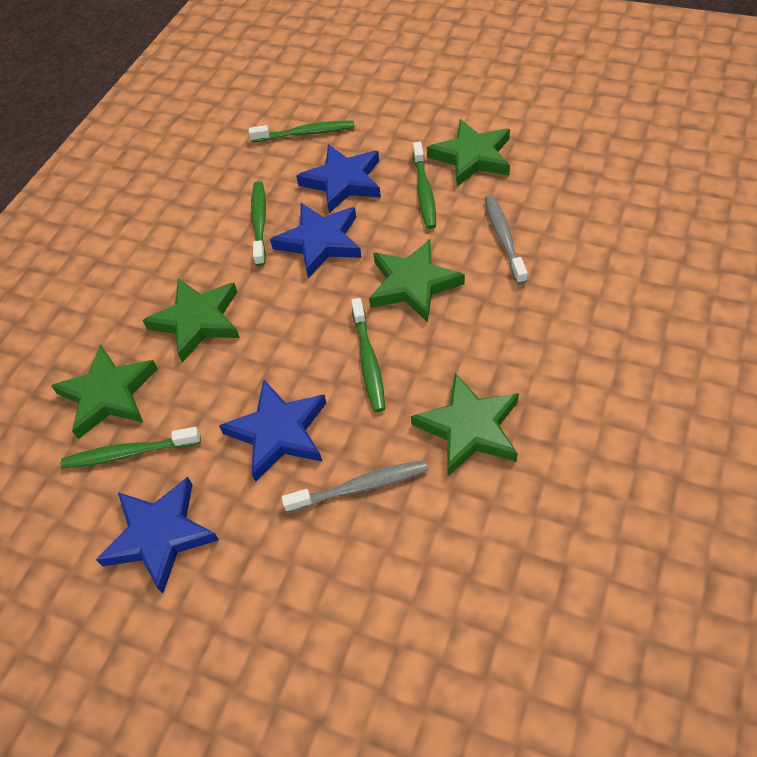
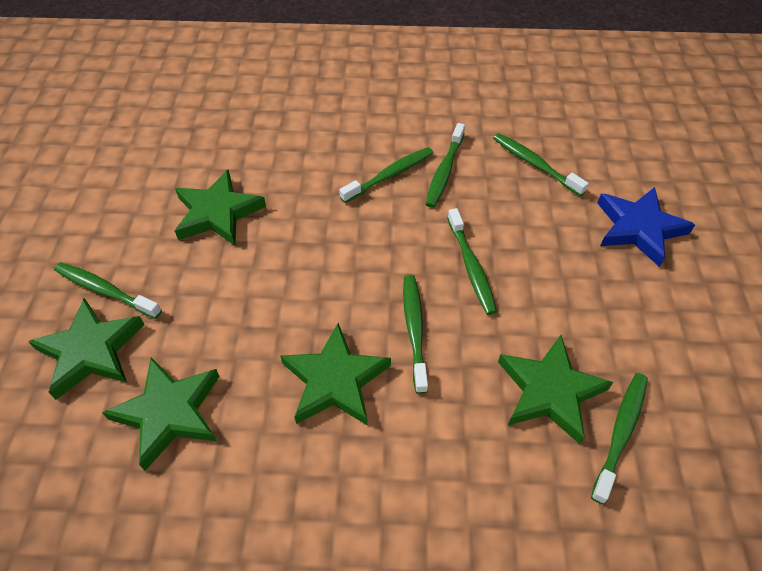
blue star: [96,477,219,594] [219,380,326,482] [270,203,362,278] [296,144,381,213] = 4 -> [597,187,695,267] = 1
green toothbrush: [61,427,201,469] [249,120,355,142] [251,181,266,266] [351,298,385,412] [413,142,436,229] = 5 -> [54,262,162,319] [339,147,433,203] [403,275,428,394] [425,123,465,208] [447,208,497,315] [493,133,589,196] [591,373,648,504] = 7
grey toothbrush: [282,460,428,513] [485,195,528,284] = 2 -> none = 0

